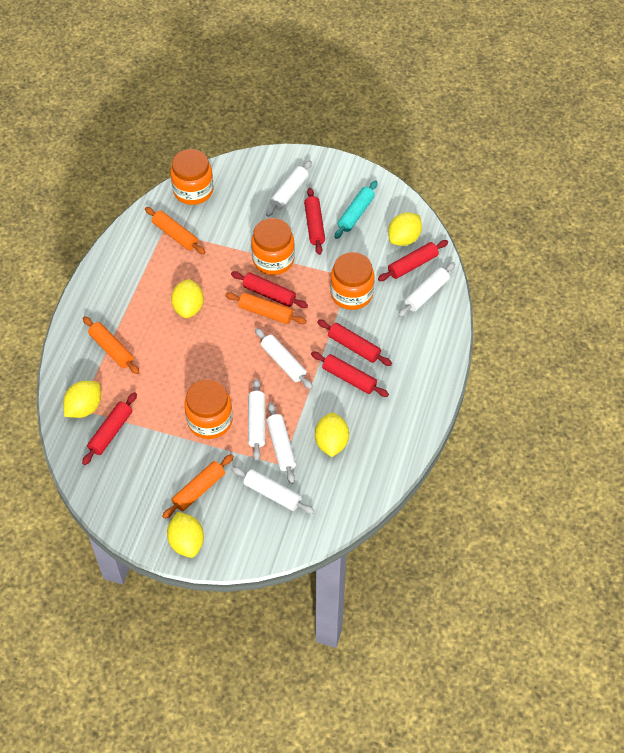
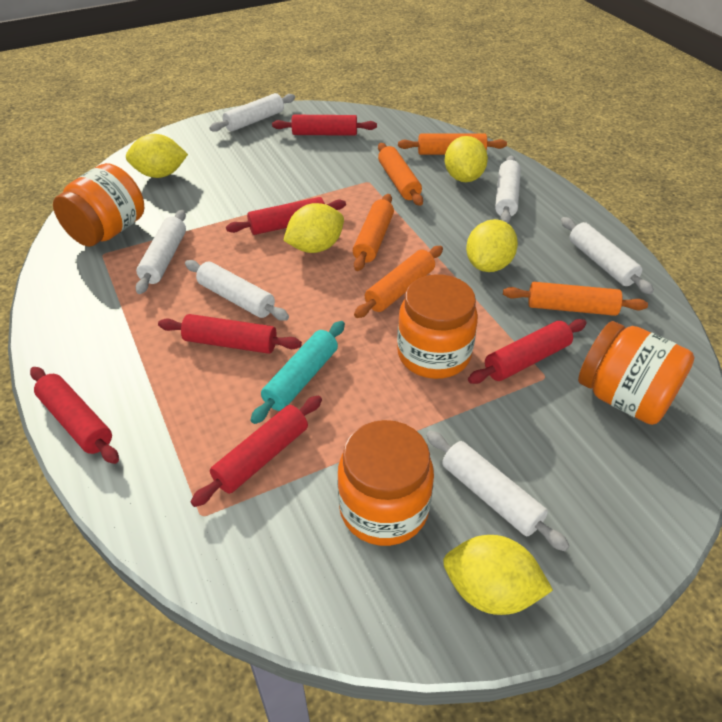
orange rolling pin: [83,316,139,374] [145,207,206,254] [162,454,234,519] [225,292,307,324] = 4 -> [353,194,394,271] [354,246,443,318] [378,143,423,206] [398,133,507,155] [503,282,648,316] = 5

